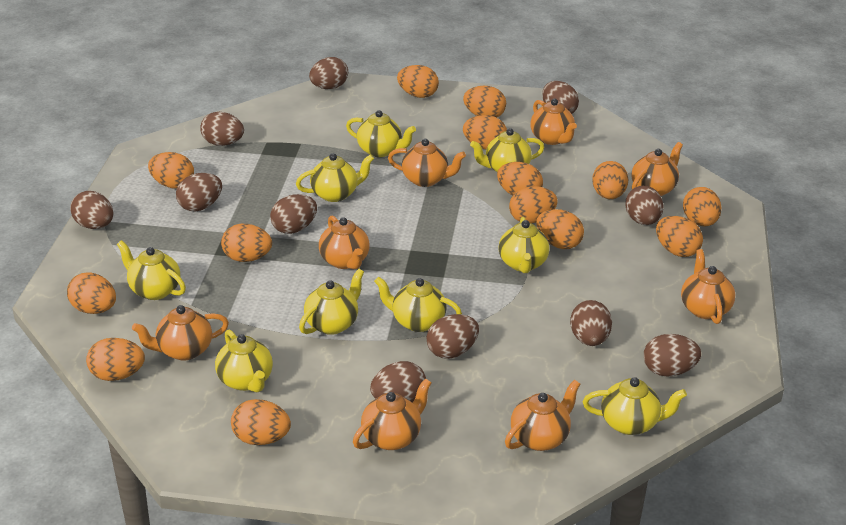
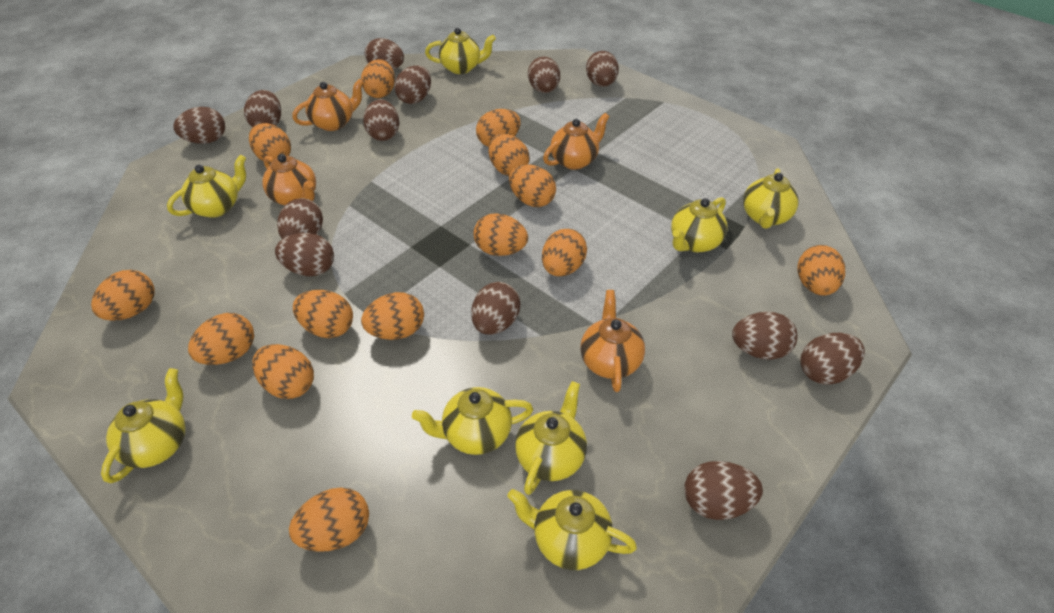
brown egg: [70,191,113,229] [176,173,222,211] [200,112,244,146] [270,194,317,234] [309,57,348,89] [370,361,426,402] [426,314,479,359] [542,81,579,114] [570,300,612,346] [625,186,664,225] [644,334,701,377] = 11 -> [173,107,225,144] [244,90,281,127] [275,233,334,276] [277,198,323,239] [363,99,399,141] [365,38,404,70] [394,65,431,104] [471,282,520,335] [528,57,560,93] [586,51,619,87] [684,461,763,520] [732,312,798,360] [800,333,865,385] = 13
orange teapot: [132,305,229,360] [319,216,370,269] [353,379,431,450] [388,139,466,187] [505,380,580,451] [530,99,577,145] [632,142,683,196] [681,249,735,324] = 8 -> [262,154,316,205] [292,79,364,131] [543,113,610,170] [580,290,645,392] = 4
yellow teapot: [117,240,186,300] [215,330,273,392] [296,153,374,202] [299,269,364,335] [346,110,416,157] [374,277,462,332] [470,128,545,172] [498,217,550,273] [583,377,687,435] = 9 -> [101,368,186,483] [167,155,246,218] [412,387,533,455] [425,28,496,74] [507,489,637,570] [515,381,587,495] [671,197,727,252] [743,168,799,229] = 8

